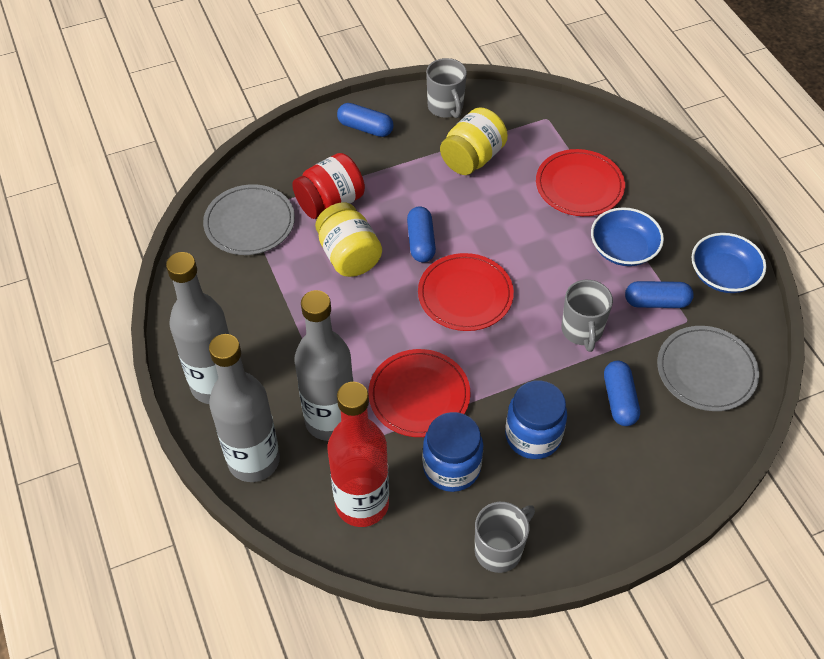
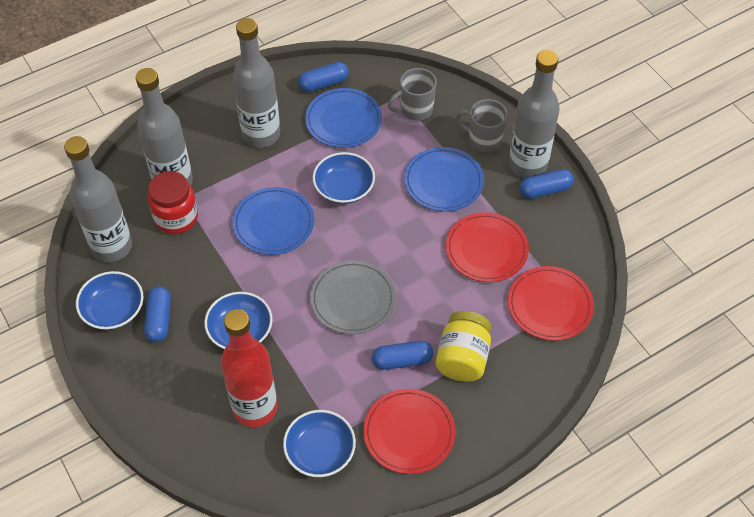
blue bowl: [591,207,664,266] [692,233,766,293] = 2 -> [76,271,143,330] [204,292,273,349] [283,410,356,477] [313,152,375,204] = 4
blue jar: [422,412,483,492] [505,380,567,459] = 2 -> none = 0
blue plate: none = 0 -> [232,187,314,255] [305,88,382,148] [404,147,484,212] = 3
grey bottle: [166,252,229,404] [209,334,280,482] [295,290,354,441] = 3 -> [64,136,132,262] [136,68,193,185] [233,18,280,148] [509,50,560,178] = 4
grey mug: [426,58,467,118] [475,502,535,573] [562,280,613,352] = 3 -> [388,68,437,121] [455,99,507,153] = 2
grey plate: [203,184,295,255] [657,326,759,411] = 2 -> [310,260,396,334] = 1
yellow jar: [315,202,382,277] [440,107,508,175] = 2 -> [436,311,491,382] = 1

